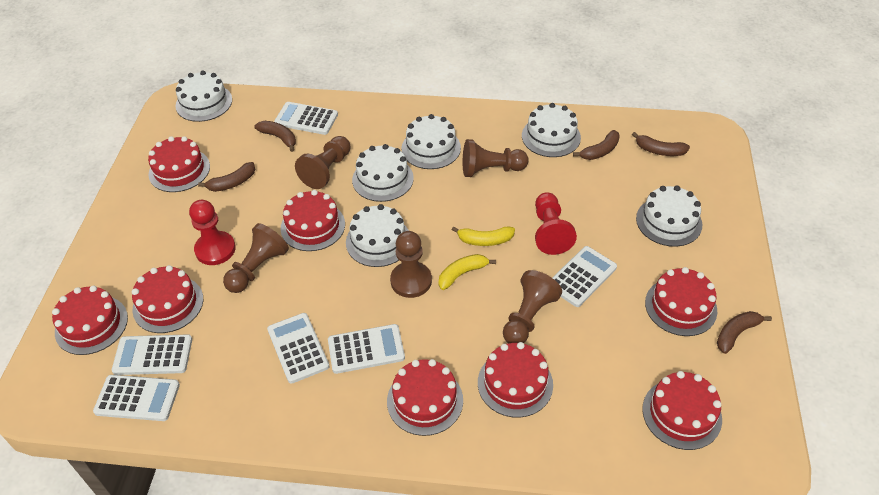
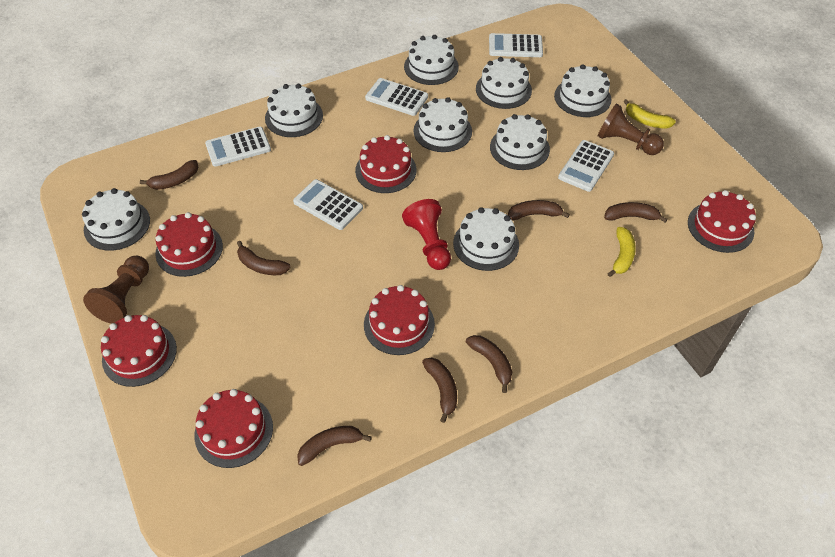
brown banana: [198,162,255,192] [254,121,296,152] [573,130,620,160] [632,132,690,156] [717,311,772,354] = 5 -> [140,160,198,190] [237,241,291,275] [297,426,371,466] [422,358,457,423] [466,335,512,393] [508,200,570,220] [604,202,667,222] = 7
brown pawn: [223,223,289,293] [295,136,350,189] [390,231,432,298] [463,139,529,177] [503,270,562,343] = 5 -> [83,256,149,324] [598,104,664,155] = 2
red cake: [52,285,128,355] [132,265,203,333] [148,136,210,192] [281,190,345,251] [387,359,463,436] [478,342,553,418] [642,371,722,450] [645,267,717,336] = 8 -> [101,315,177,387] [155,212,223,277] [194,389,273,468] [355,135,416,193] [364,285,435,355] [688,190,756,253] = 6
red pawn: [189,200,236,265] [535,192,577,255] = 2 -> [402,199,451,270] = 1
white cake: [176,70,232,122] [346,204,409,267] [352,144,414,202] [401,114,461,169] [522,103,581,157] [636,185,702,247] = 6 -> [82,188,150,251] [265,84,323,137] [404,35,459,85] [413,97,472,152] [453,207,519,271] [476,57,532,109] [490,114,550,170] [554,64,611,117] = 8
white calculator: [93,375,180,421] [112,334,192,375] [267,313,330,384] [274,102,338,135] [328,324,405,374] [552,246,617,307] = 6 -> [205,127,271,167] [293,179,363,230] [365,78,428,116] [489,33,543,57] [558,140,614,192] = 5

